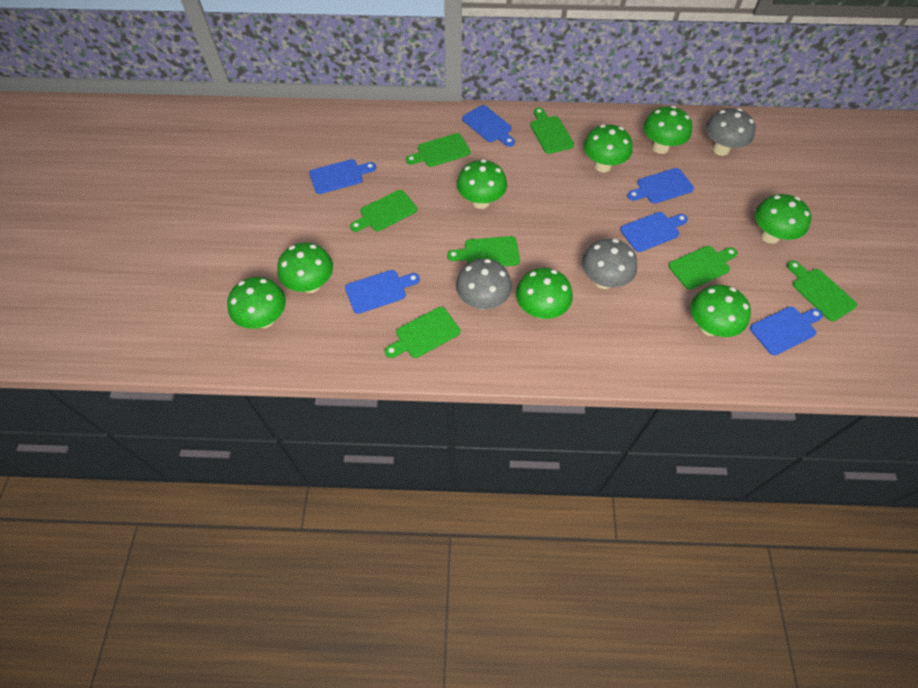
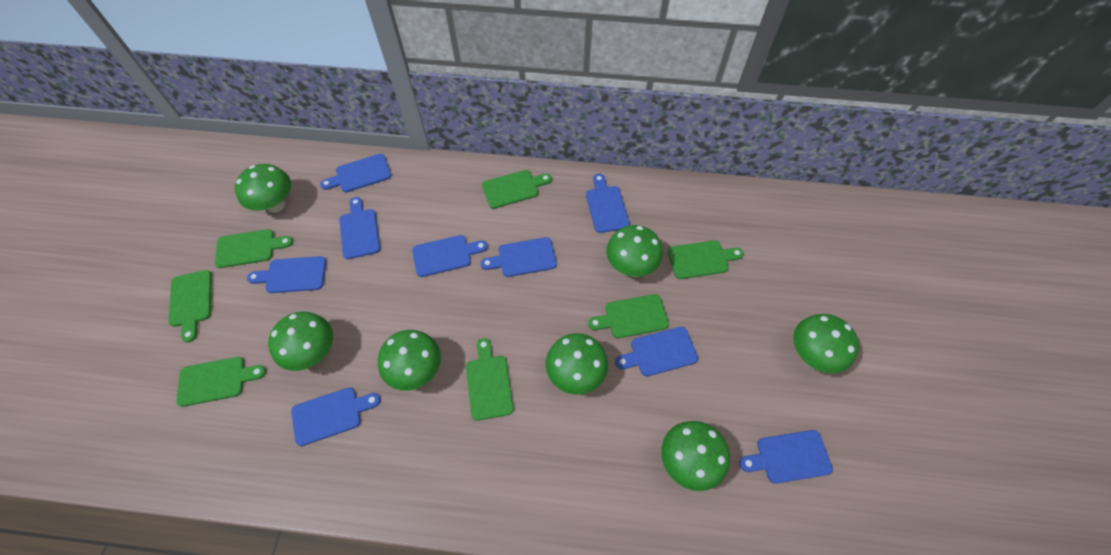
blue cutting board: [309,159,376,194] [345,270,420,314] [462,105,515,147] [620,212,688,252] [627,168,694,204] [750,306,823,355] = 6 -> [247,256,326,293] [291,388,380,446] [320,154,391,192] [339,197,380,259] [412,235,488,277] [481,237,557,277] [586,174,630,233] [615,327,698,376] [739,430,833,484] = 9
green mushroom: [227,277,286,329] [277,243,333,293] [457,159,507,209] [516,268,573,319] [584,124,632,172] [643,106,692,154] [691,285,751,337] [755,194,811,244] = 8 -> [235,164,291,213] [268,312,333,371] [378,330,441,391] [546,333,608,395] [606,225,663,277] [661,421,730,491] [793,314,859,373] = 7
grey mushroom: [456,259,512,310] [582,239,637,289] [706,108,756,156] = 3 -> none = 0

